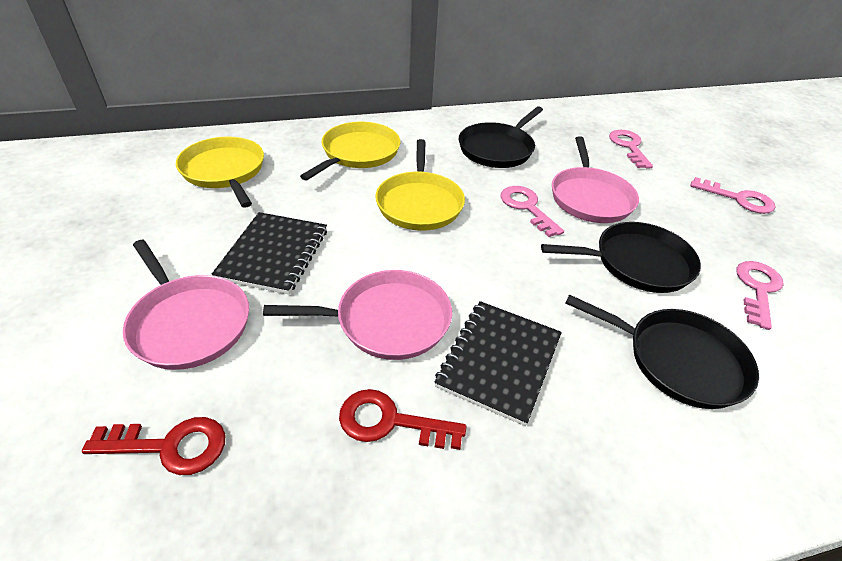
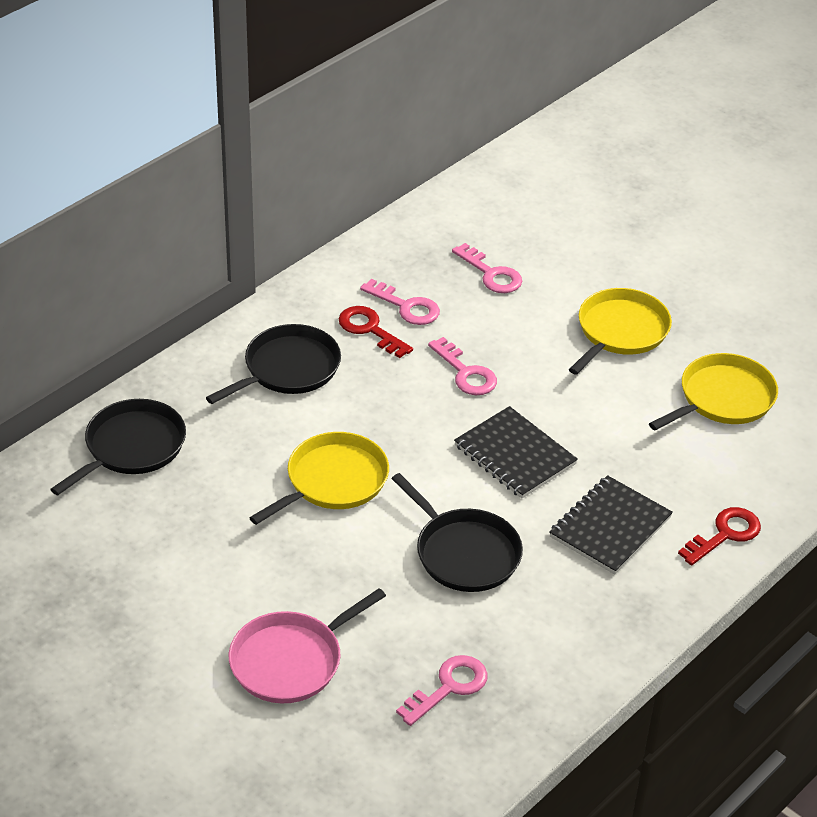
pink pan: [123,240,249,370] [263,270,452,360] [552,136,639,223] = 3 -> [229,588,386,703] = 1

